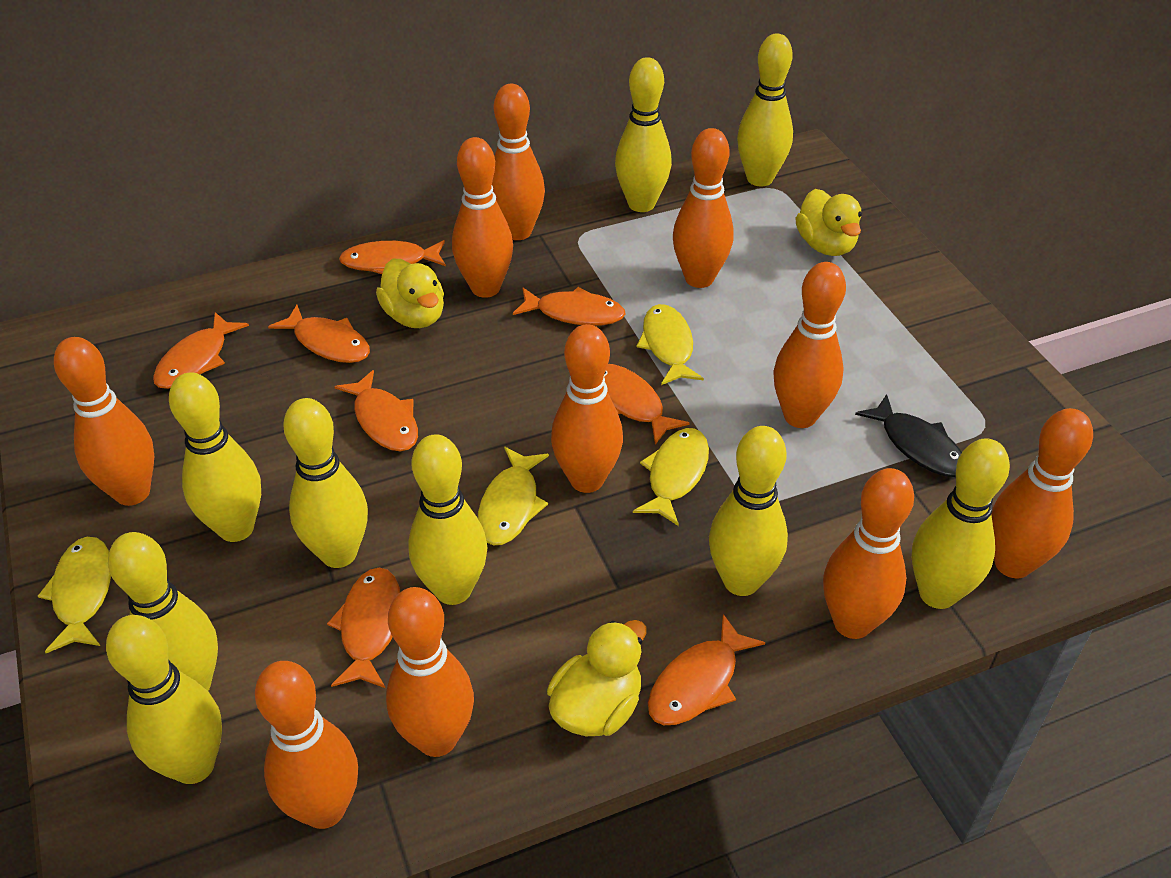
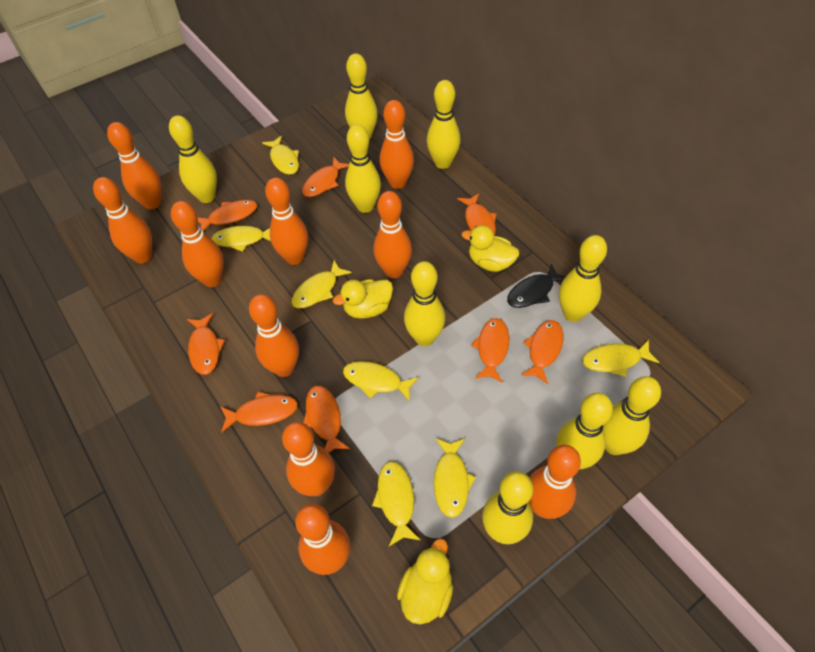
yellow fish: [38,537,111,653] [478,447,549,545] [633,428,709,526] [636,304,704,385] = 4 -> [211,226,271,252] [262,136,299,175] [292,260,352,308] [343,361,419,402] [372,461,420,546] [434,438,476,518] [582,340,659,377] = 7

